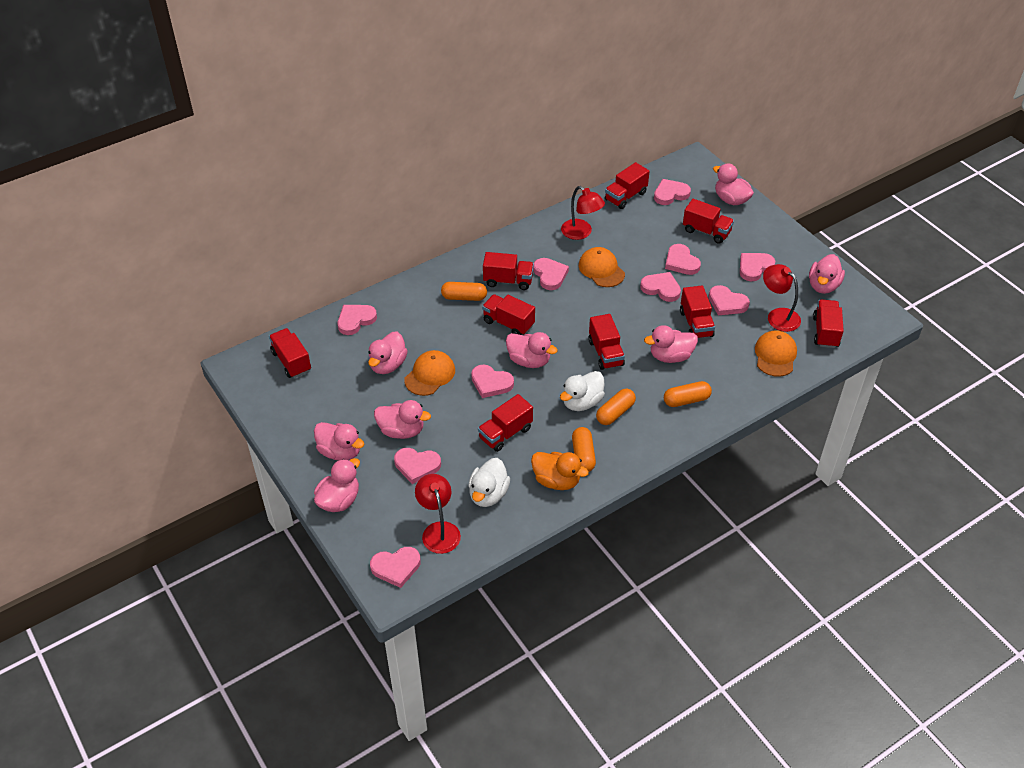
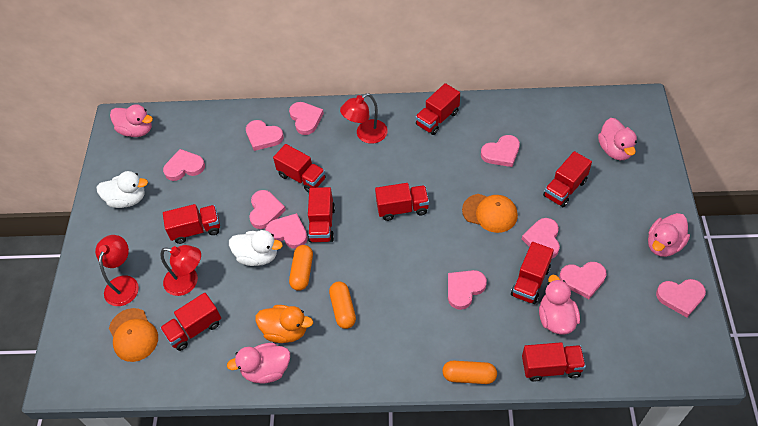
orange cap: [404,350,455,396] [579,247,625,287] [755,330,797,377] = 3 -> [109,308,158,362] [462,194,518,233] = 2
orange capsule: [441,282,487,301] [572,427,596,472] [596,388,636,425] [664,381,712,407] = 4 -> [289,245,313,291] [329,282,356,329] [442,361,497,384] = 3
pink duck: [314,422,364,461] [314,458,360,512] [368,331,408,374] [374,400,431,439] [506,332,558,368] [644,325,698,363] [713,163,754,205] [809,254,845,294] = 8 -> [110,104,153,137] [227,343,290,384] [539,275,580,334] [598,118,637,160] [648,213,690,257] = 5

